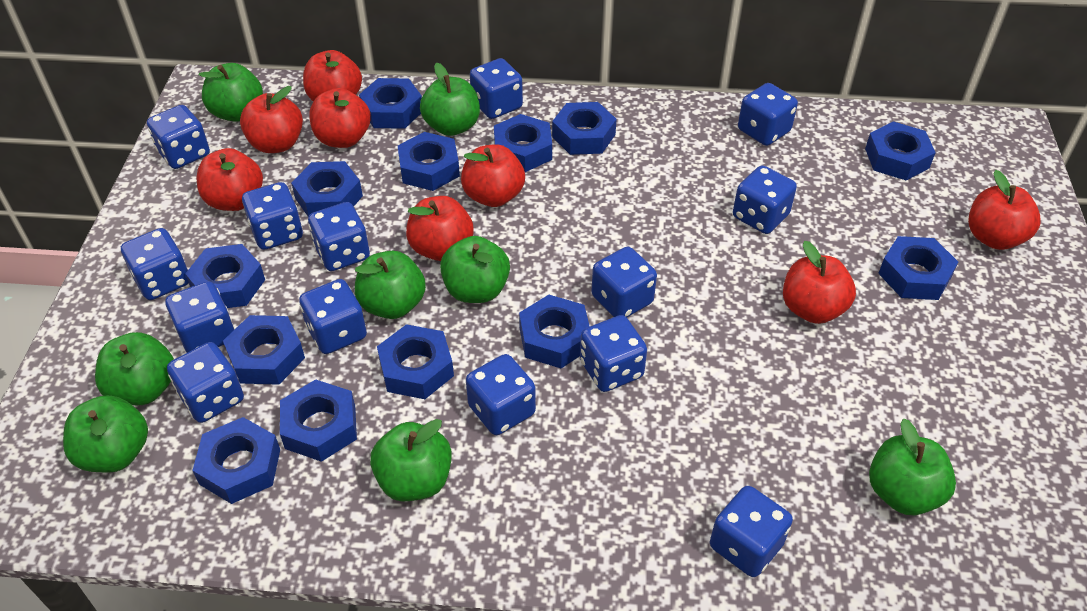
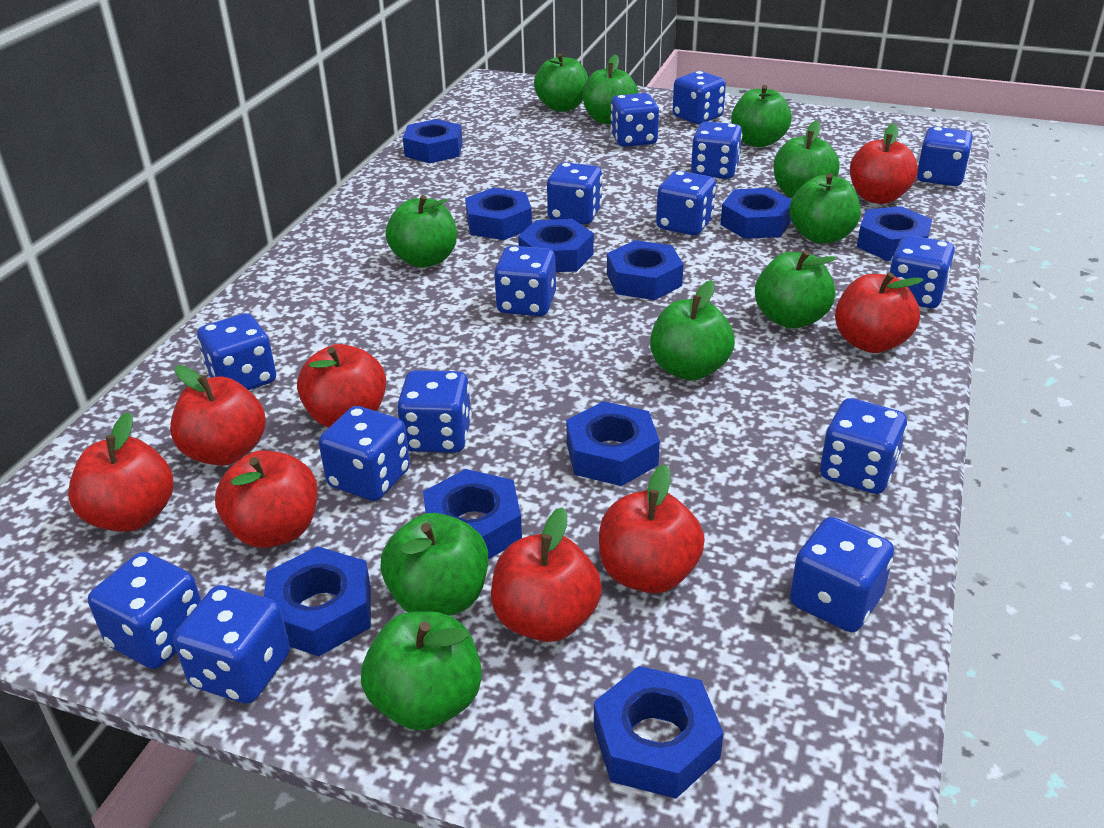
blue dice: [121,228,189,300] [147,105,210,169] [165,281,235,353] [167,342,244,423] [242,182,303,250] [299,279,367,354] [308,202,370,271] [466,354,536,435] [470,58,523,119] [580,315,647,392] [591,247,657,317] [710,486,793,577] [733,165,797,234] [738,83,798,146] = 14 -> [88,552,201,669] [173,585,290,704] [197,313,276,390] [319,406,410,501] [397,370,472,453] [494,246,556,316] [547,162,602,224] [610,93,659,147] [656,171,716,235] [673,71,726,124] [691,121,742,179] [790,517,894,632] [820,398,907,494] [890,235,955,308] [917,127,973,186] = 15
blue nut: [185,244,265,308] [192,417,280,504] [223,315,305,385] [280,379,357,462] [291,161,363,216] [359,78,422,129] [377,324,454,399] [398,132,460,191] [494,114,552,172] [519,295,590,368] [552,102,617,155] [865,122,936,181] [878,236,958,300] = 13 -> [264,546,371,656] [403,119,463,163] [423,469,522,559] [465,187,532,240] [518,219,594,272] [566,401,660,486] [594,666,724,799] [607,240,684,300] [720,188,791,239] [857,206,932,261] = 10
green apple: [63,395,148,473] [95,332,174,405] [199,63,263,122] [355,251,426,319] [370,419,452,501] [420,63,480,136] [440,236,510,303] [869,419,956,516] = 8 -> [361,611,482,730] [380,513,488,616] [386,195,457,268] [534,53,588,112] [582,54,638,124] [650,280,735,381] [731,85,792,147] [755,250,836,329] [773,121,840,198] [789,173,861,244] = 10

